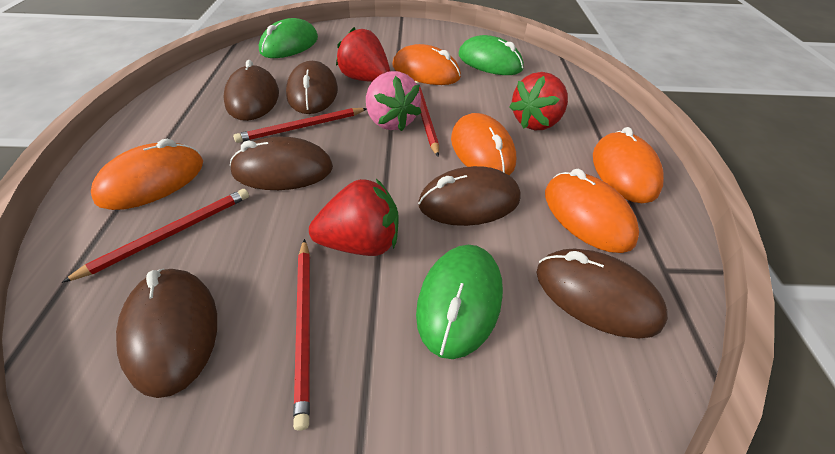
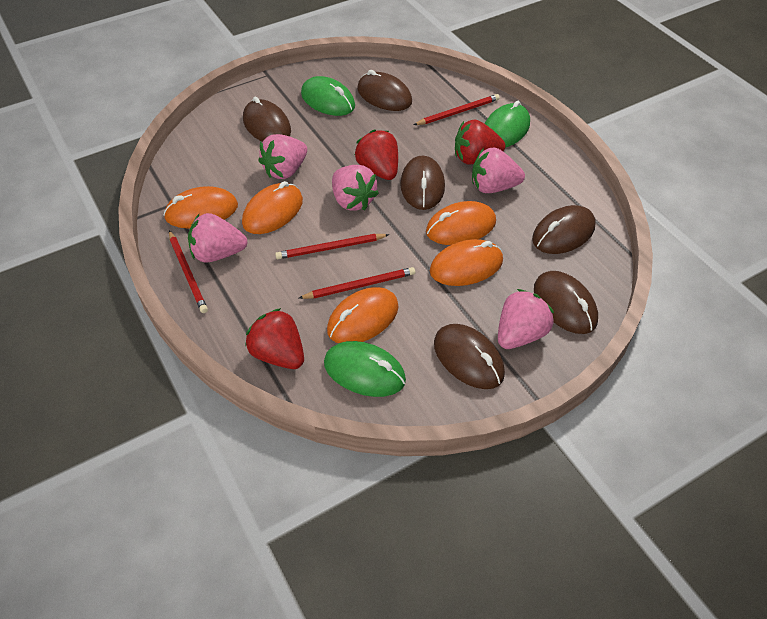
pink strawberry: [366,71,422,131] = 1 -> [188,213,248,263] [259,134,307,179] [332,165,379,211] [472,147,525,193] [498,289,554,349] = 5

